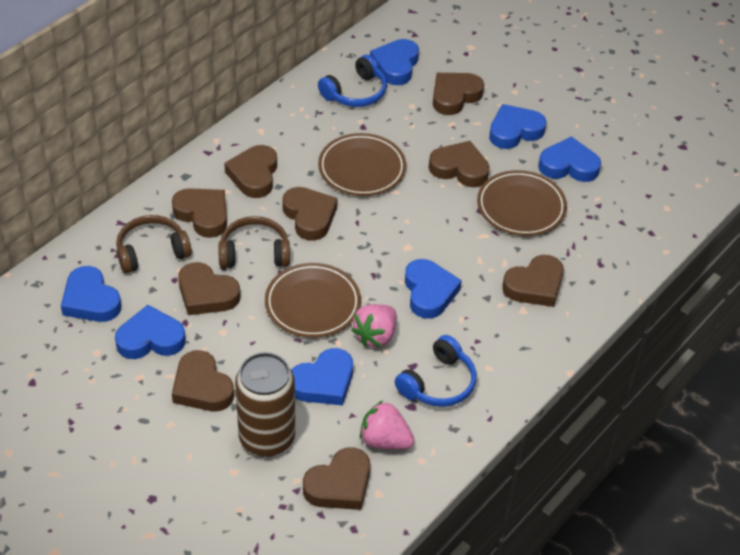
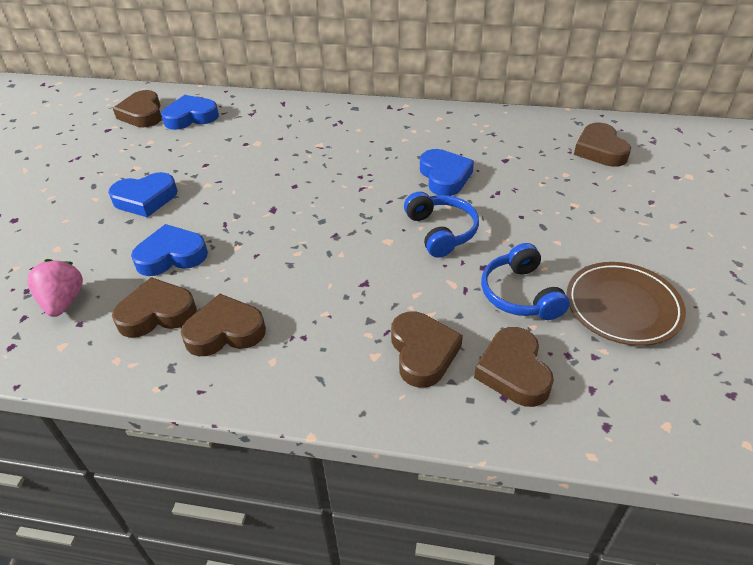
blue heart: [61,266,122,322] [115,305,186,359] [291,348,353,406] [370,39,419,85] [405,259,462,319] [489,104,546,149] [538,136,601,182] = 7 -> [108,172,178,217] [131,224,208,276] [161,95,219,130] [420,149,474,196] = 4
brown can: [235,352,295,457] = 1 -> none = 0
brown headphones: [116,215,192,273] [219,216,290,268] = 2 -> none = 0
brown heart: [172,188,227,238] [172,350,234,411] [178,262,240,315] [224,145,277,198] [282,187,337,241] [303,447,370,510] [429,141,490,187] [433,73,484,115] [502,255,564,307] = 9 -> [112,277,197,338] [113,90,162,128] [181,294,266,356] [391,312,463,388] [474,327,554,407] [574,122,631,167] = 6
brown plate: [265,263,361,338] [318,133,406,196] [477,170,567,236] = 3 -> [567,262,686,346] = 1
pink strawberry: [351,304,396,347] [360,401,414,449] = 2 -> [27,259,83,317] = 1

